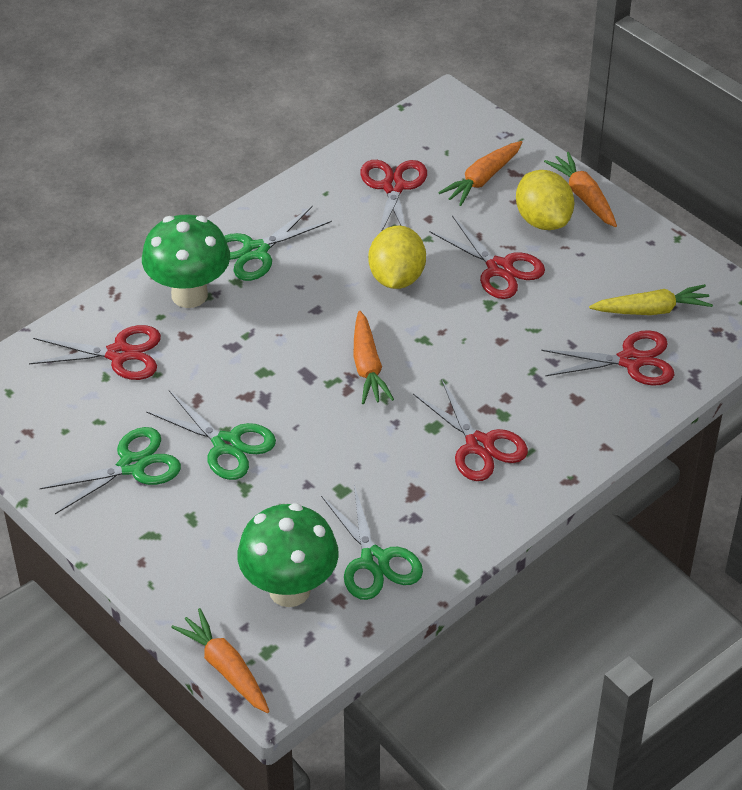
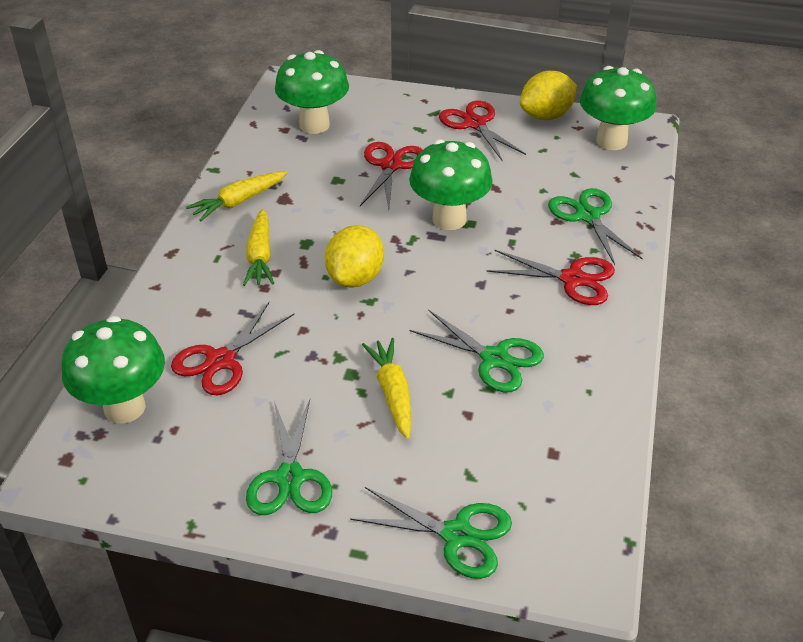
green mushroom: [142,214,230,308] [237,503,339,607] = 2 -> [62,316,165,424] [275,50,349,134] [409,139,493,230] [580,66,656,150] = 4
orange carrot: [171,608,269,713] [353,311,394,404] [438,141,522,206] [544,152,617,227] = 4 -> none = 0
red scissors: [29,325,161,380] [360,160,427,233] [413,379,528,481] [430,216,545,299] [541,330,674,386] = 5 -> [171,302,294,395] [360,142,423,209] [439,101,526,162] [487,250,615,305] = 4
yellow carrot: [589,284,713,315] = 1 -> [186,171,287,221] [243,209,274,286] [362,338,411,439] = 3

